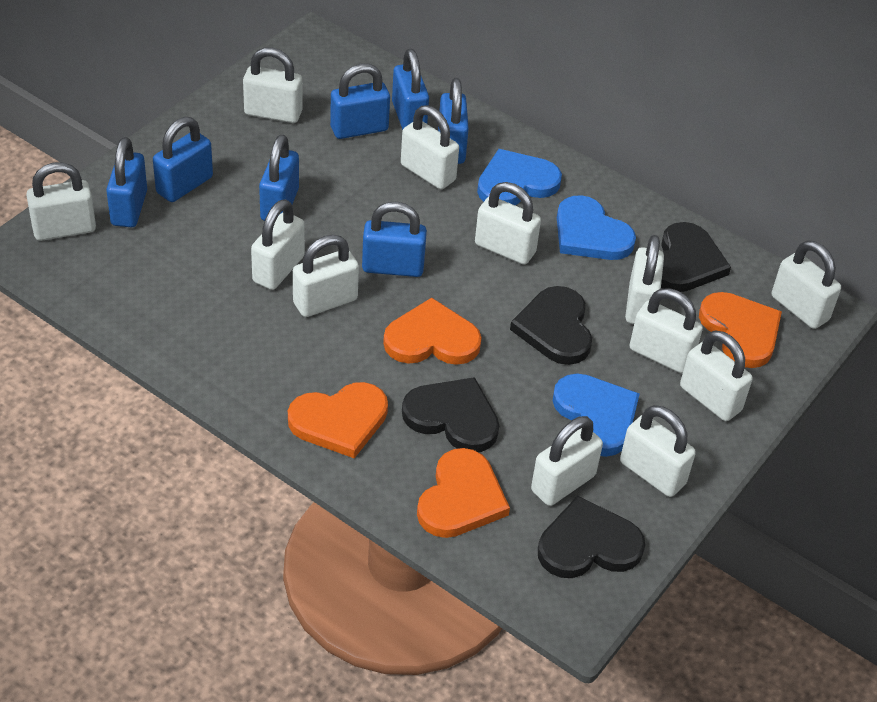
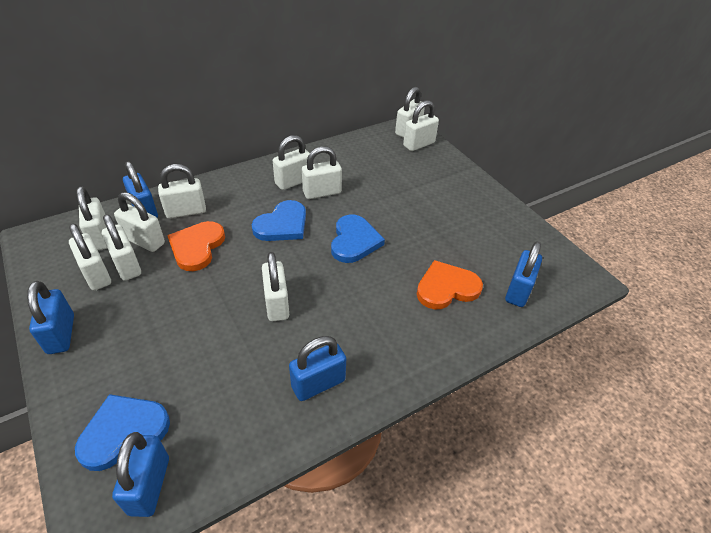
black heart: [402,377,499,452] [510,286,592,365] [538,496,645,578] [661,222,731,292] = 4 -> none = 0
blue padlock: [106,137,147,227] [153,117,213,202] [259,134,299,221] [330,64,390,139] [362,202,427,277] [392,49,429,130] [438,78,469,164] = 7 -> [27,281,74,354] [112,432,169,517] [123,161,158,218] [289,336,346,401] [505,241,542,307] = 5
orange heart: [288,382,388,458] [383,298,482,365] [417,448,510,538] [699,292,782,368] = 4 -> [167,221,225,271] [417,260,483,309] = 2
white padlock: [26,162,96,241] [243,48,302,123] [251,199,305,290] [293,235,359,317] [401,105,459,189] [475,182,541,265] [531,416,603,506] [620,405,696,497] [625,235,664,324] [629,288,703,373] [680,330,753,421] [772,240,841,329] = 12 -> [69,224,111,290] [76,187,107,250] [102,214,141,281] [114,192,165,252] [158,164,206,219] [262,252,289,321] [273,135,310,190] [302,146,342,199] [395,87,425,138] [403,100,439,151] = 10

